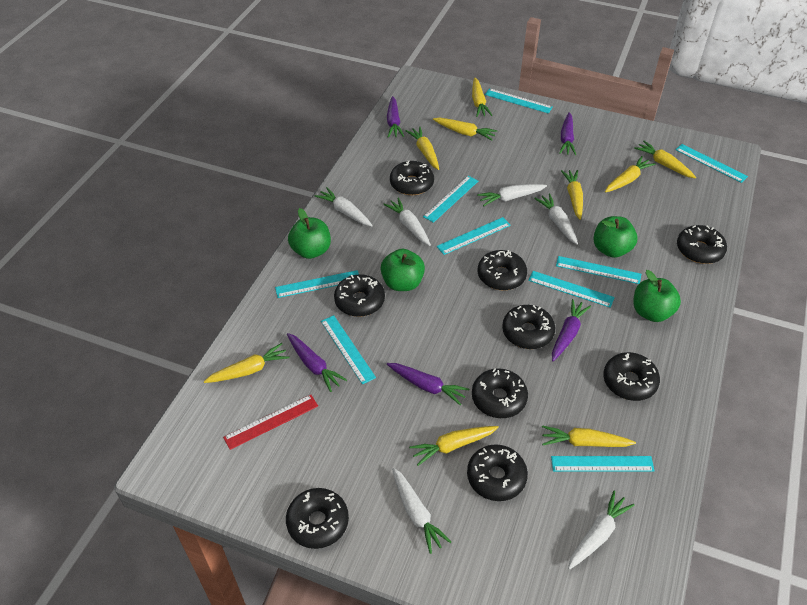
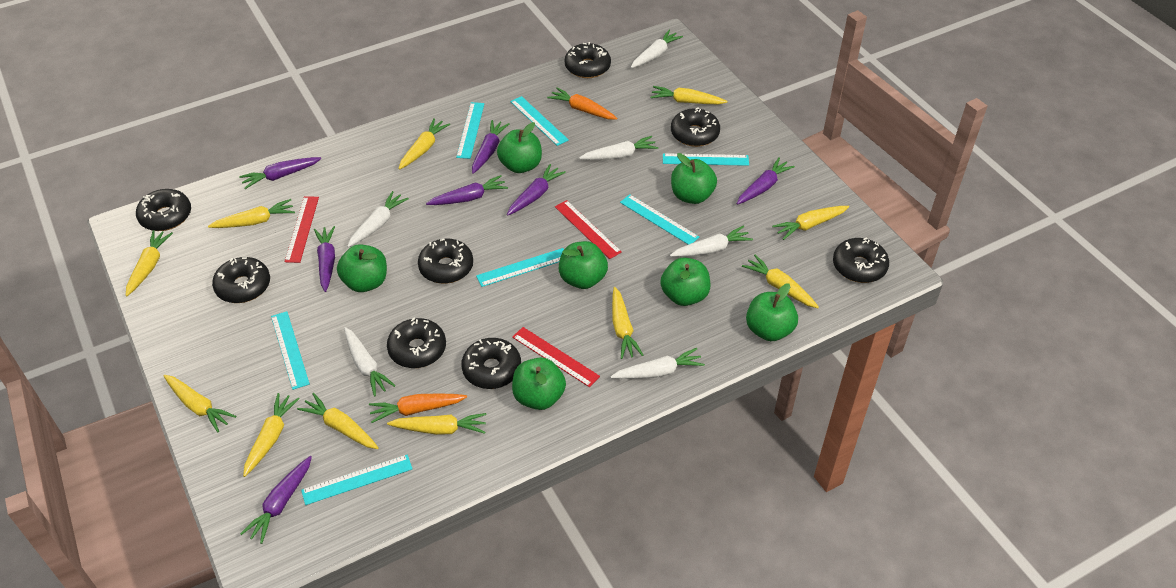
black donut: [286,488,349,549] [334,274,385,317] [390,161,434,195] [467,444,528,501] [472,368,528,418] [478,250,527,291] [502,305,555,349] [603,352,660,401] [677,225,727,264] = 9 -> [136,189,191,231] [212,257,270,303] [387,318,446,368] [418,239,473,284] [461,338,521,389] [564,42,611,78] [671,107,720,147] [833,237,889,283] = 8
green apple: [288,208,331,259] [380,249,425,291] [594,216,637,258] [633,270,681,322] = 4 -> [337,244,387,292] [497,122,542,173] [512,357,566,410] [559,241,608,289] [660,257,710,306] [671,153,717,204] [746,283,798,341] = 7
orange carrot: none = 0 -> [369,393,467,423] [547,87,617,120] = 2
purple carrot: [287,333,347,392] [387,96,404,138] [387,363,469,406] [552,299,591,361] [559,112,576,155] = 5 -> [239,157,321,189] [240,456,312,544] [314,226,335,292] [426,175,508,205] [472,120,509,174] [507,164,566,216] [737,157,795,205] = 7
red ruler: [223,394,318,450] = 1 -> [285,196,319,263] [512,327,600,387] [555,200,622,259] = 3
turquoise ruler: [275,270,359,298] [321,315,376,384] [423,176,478,223] [437,217,511,255] [485,88,553,114] [528,271,615,308] [551,456,654,472] [556,256,641,284] [676,144,748,183] = 9 -> [271,311,310,390] [301,455,413,505] [456,102,485,159] [476,248,564,287] [510,96,569,146] [620,194,699,245] [663,153,749,166] = 7
yellow carrot: [204,343,290,383] [405,127,439,170] [409,426,499,466] [433,118,497,141] [472,78,492,117] [542,425,636,447] [561,170,583,220] [605,156,655,193] [634,141,696,179] = 9 -> [126,230,173,296] [164,375,236,433] [208,199,295,228] [243,393,300,477] [297,393,379,449] [387,413,487,435] [399,118,450,170] [612,287,643,359] [651,86,727,105] [742,255,819,308] [772,206,849,240] = 11

